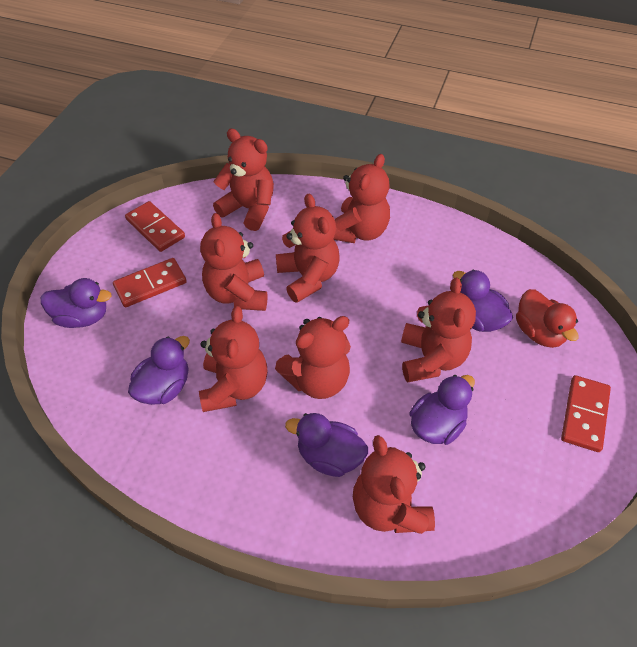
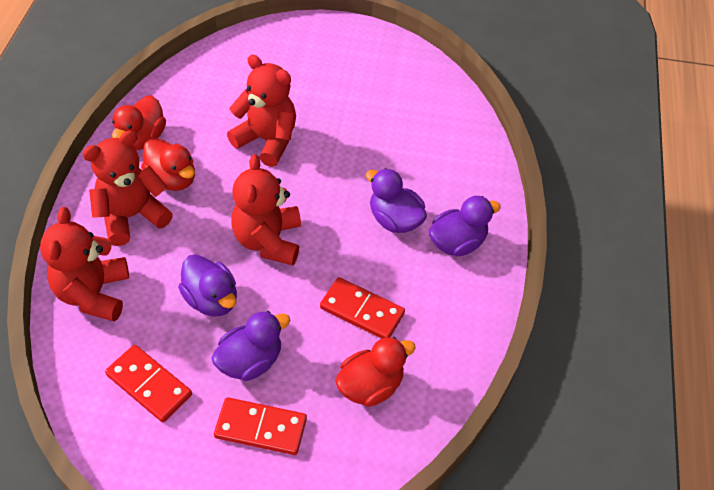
purple duck: [41,278,112,328] [128,336,190,405] [285,413,368,477] [409,375,475,445] [453,270,513,332] = 5 -> [178,254,237,317] [212,311,290,381] [366,168,427,233] [429,196,501,256] = 4
red duck: [516,289,579,348] = 1 -> [112,95,166,150] [141,138,195,191] [335,337,416,407] = 3
red teddy bear: [199,306,267,412] [200,213,267,311] [213,128,274,231] [275,316,351,399] [276,194,340,303] [333,154,390,243] [353,435,435,534] [401,278,476,382] = 8 -> [40,207,129,322] [82,131,173,246] [227,55,296,167] [231,154,301,266] = 4

